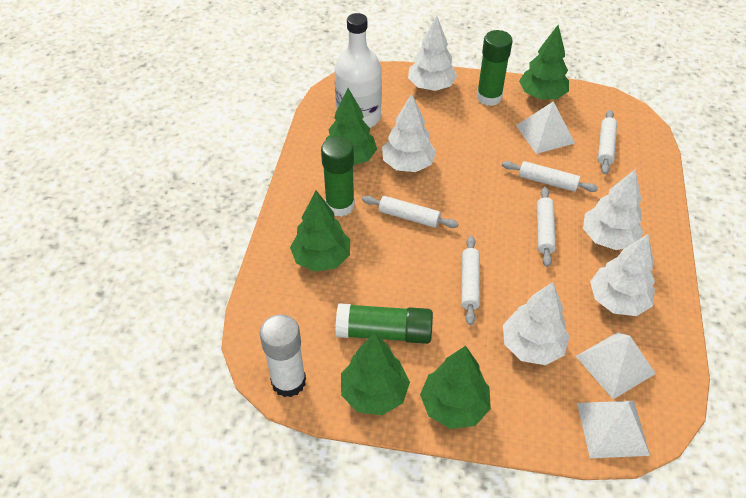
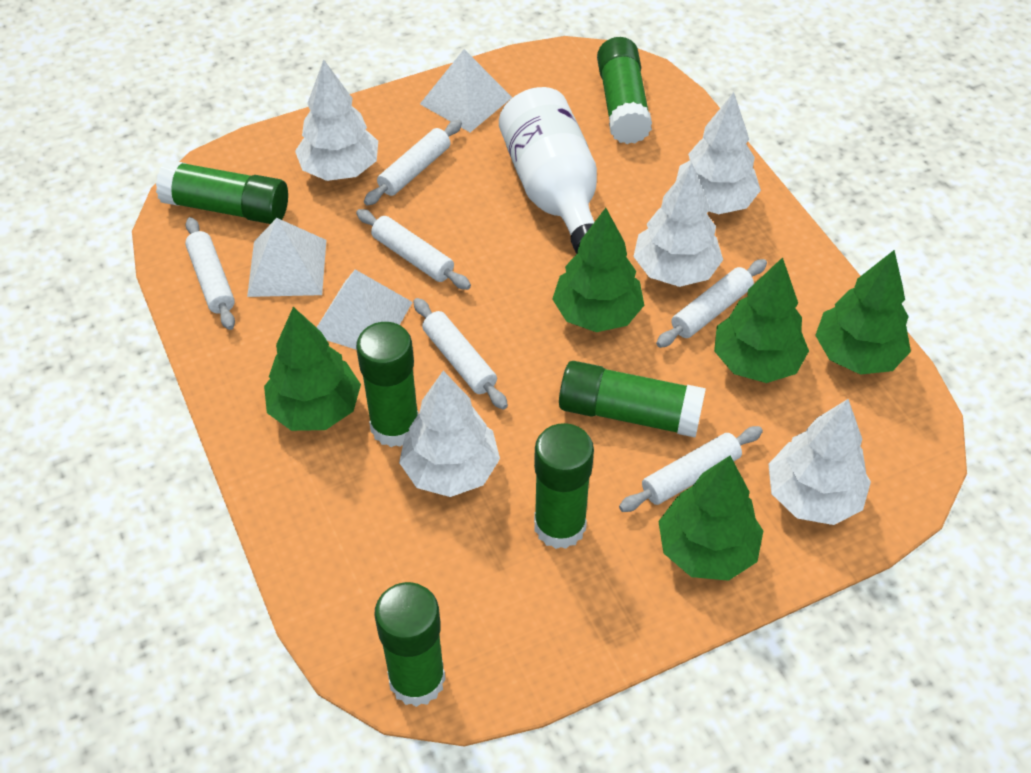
green glue stick: [321,137,355,217] [335,303,433,344] [477,30,513,106] = 3 -> [156,160,288,224] [356,322,419,447] [374,582,446,707] [534,423,594,549] [559,361,706,438] [597,37,652,144] = 6
white glue stick: [260,314,306,397] = 1 -> none = 0
white rolling pin: [362,196,459,228] [461,236,480,325] [502,161,598,192] [537,187,556,267] [598,110,617,175] = 5 -> [185,217,235,330] [356,209,471,290] [364,120,462,206] [413,298,508,410] [619,426,763,512] [656,259,767,348] = 6

